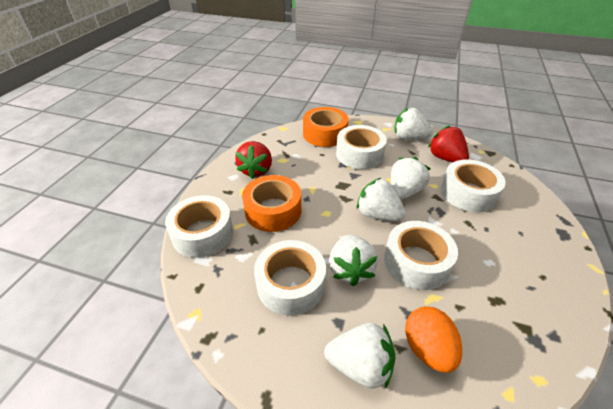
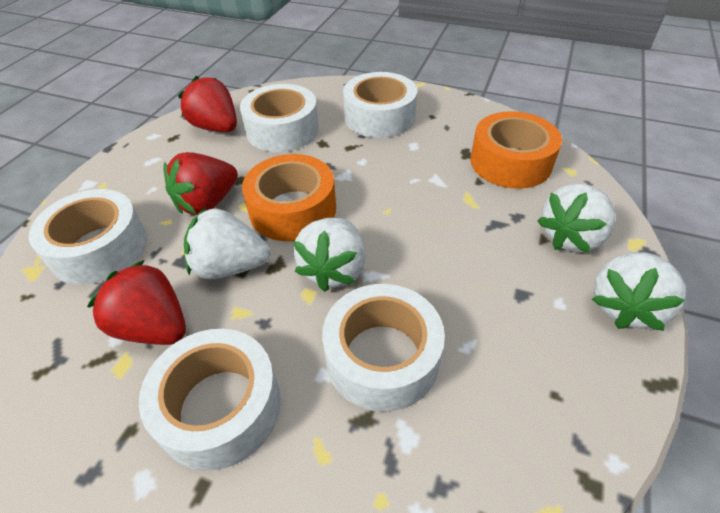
orange egg: [405,306,462,373] = 1 -> none = 0
red strawberry: [235,141,272,179] [428,125,469,162] = 2 -> [87,260,186,345] [163,152,238,215] [178,76,237,132] = 3
white strawberry: [324,323,396,389] [329,235,378,286] [357,178,406,221] [391,157,430,200] [394,108,433,140] = 5 -> [184,208,270,279] [293,218,366,292] [537,184,615,253] [592,252,686,331] = 4

